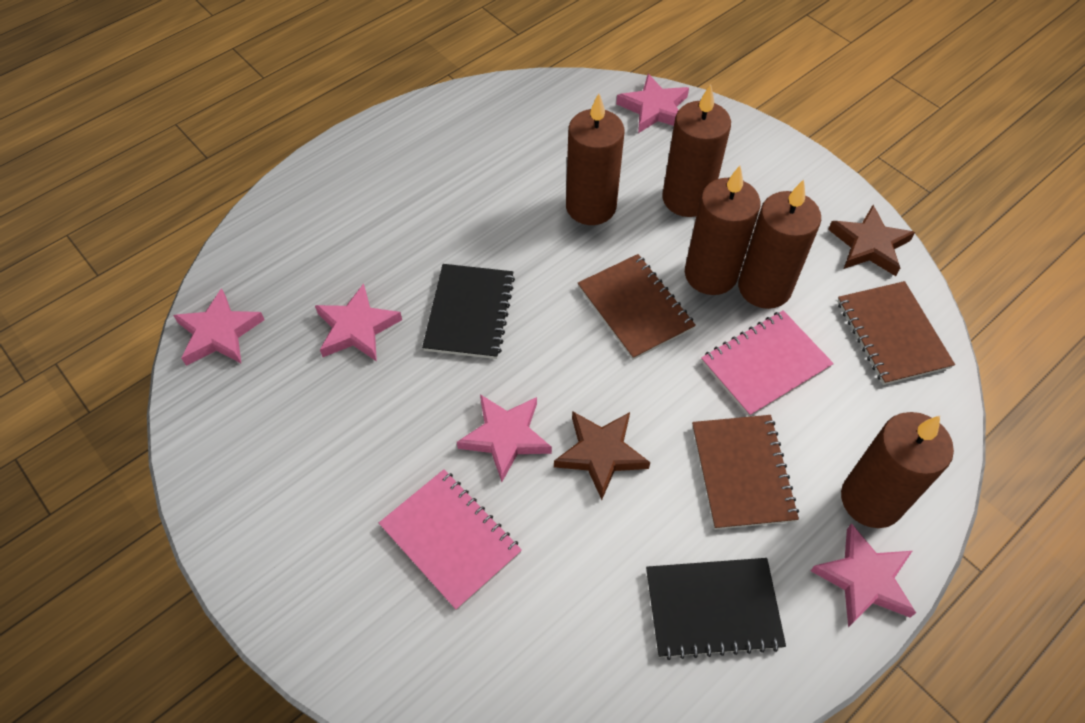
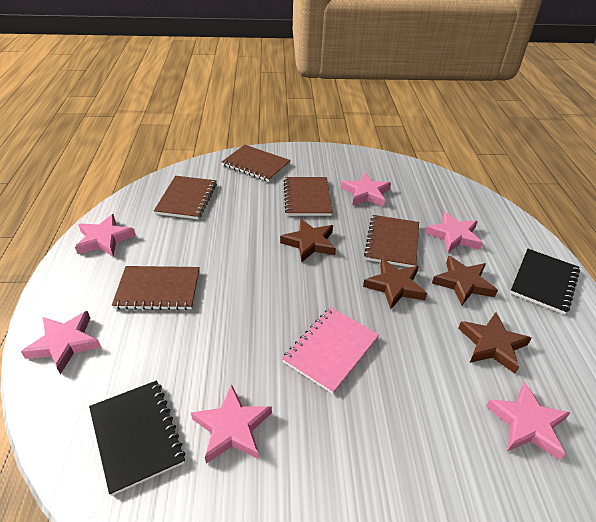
brown candle: [566,93,624,225] [662,84,731,217] [685,166,761,295] [738,179,821,309] [841,412,954,528] = 5 -> none = 0
brown notebook: [578,254,696,360] [692,415,799,530] [837,281,955,385] = 3 -> [112,266,200,310] [154,176,217,219] [222,145,291,182] [284,177,332,216] [364,215,419,267] = 5
brown star: [554,411,650,500] [828,205,915,276] = 2 -> [280,219,336,263] [363,259,427,310] [432,256,498,305] [458,312,532,374] = 4
pink notebook: [379,469,522,610] [701,310,834,417] = 2 -> [282,307,379,394] = 1
pink star: [173,288,265,366] [315,283,402,362] [457,394,552,482] [616,74,689,133] [810,523,916,627] = 5 -> [21,311,101,374] [75,214,136,257] [191,384,272,464] [341,173,391,207] [425,212,483,253] [486,383,570,460] = 6

